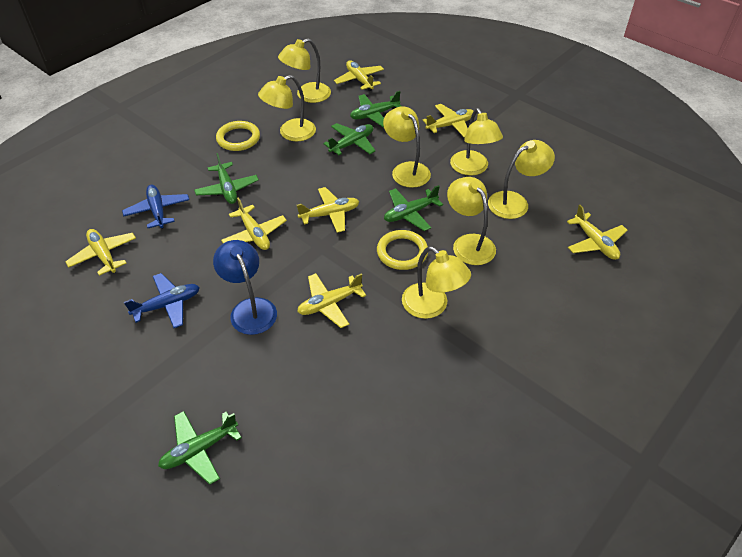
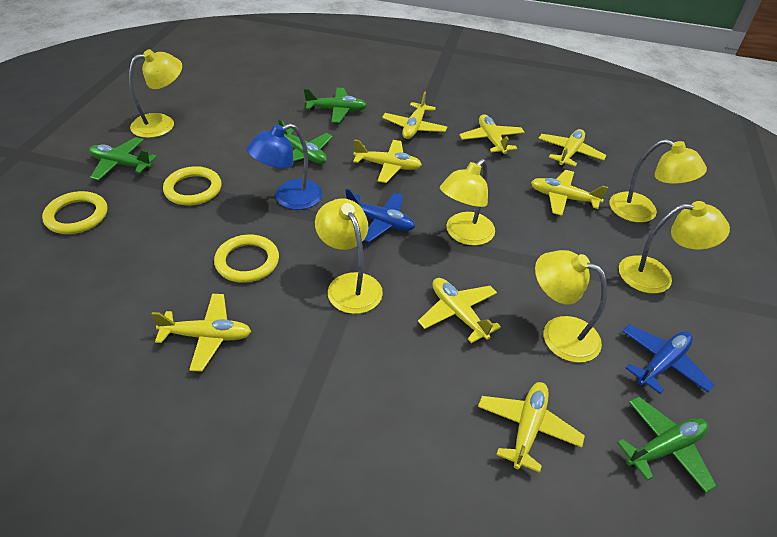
green plane: [158,411,242,485] [194,153,259,204] [323,123,376,155] [350,91,401,127] [384,185,443,231] = 5 -> [89,137,157,180] [278,119,333,164] [304,88,367,123] [617,397,717,493] = 4
yellow lamp: [258,75,316,141] [278,38,331,103] [383,106,431,188] [402,246,471,319] [447,177,496,265] [450,108,503,176] [488,140,555,219] = 7 -> [129,49,182,138] [315,198,383,314] [440,159,495,246] [535,250,607,363] [609,139,707,223] [619,201,730,294] = 6
yellow plane: [65,229,136,276] [221,197,287,250] [297,187,359,233] [297,273,366,328] [334,60,384,91] [423,104,473,138] [567,205,628,260] = 7 -> [151,294,251,372] [353,140,422,183] [382,92,447,139] [418,278,501,343] [459,114,525,156] [478,382,585,473] [531,170,608,216] [538,129,607,167] = 8
yellow ring: [216,121,260,151] [377,230,428,270] = 2 -> [42,191,107,234] [163,166,221,206] [214,234,279,283] = 3

